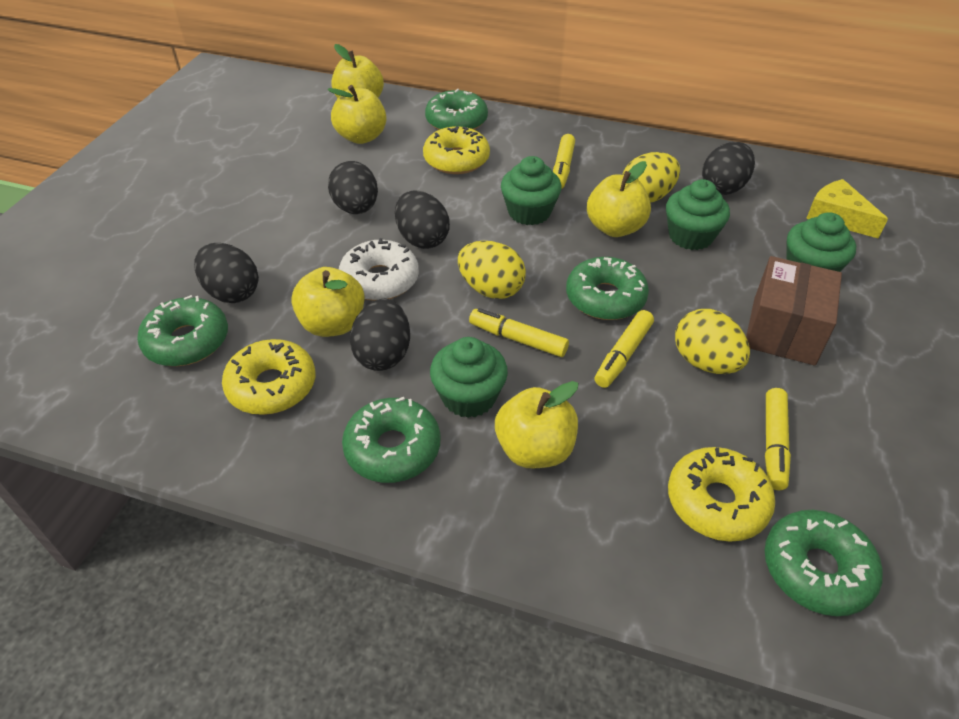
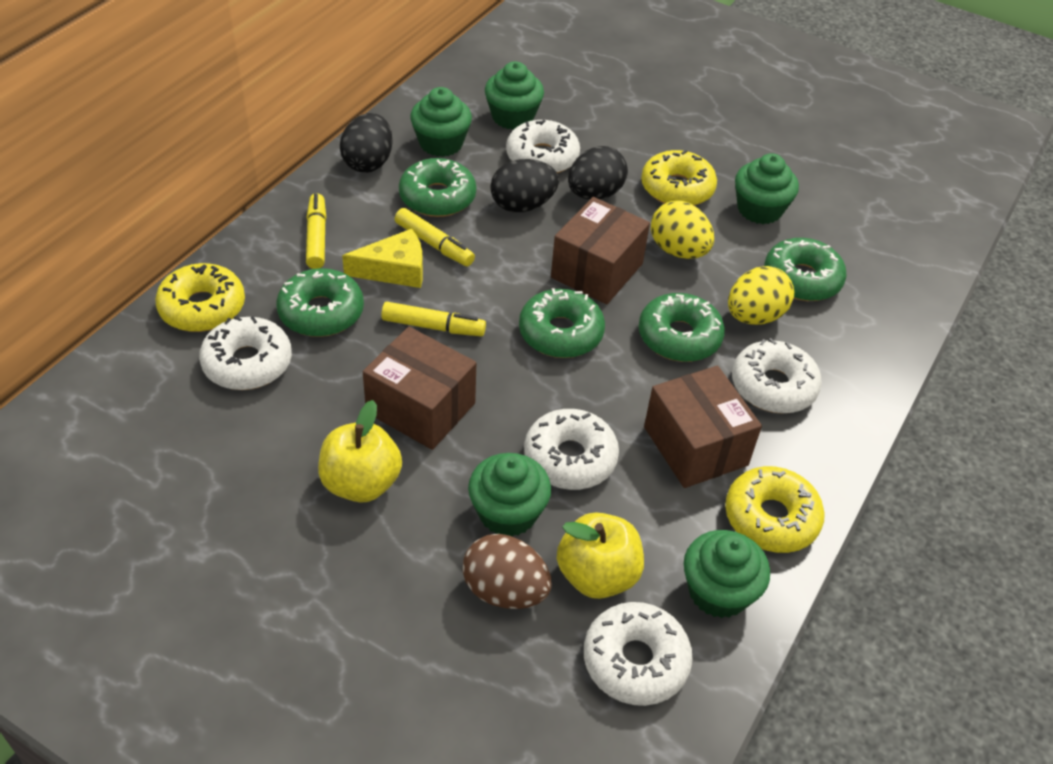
black egg: [194,243,259,303] [328,161,378,214] [350,299,410,371] [395,190,450,249] [702,142,755,195] = 5 -> [340,113,393,173] [490,159,559,212] [568,146,628,200] = 3
brown box: [746,256,842,366] = 1 -> [363,327,477,450] [551,197,650,305] [644,366,762,488] = 3
brown egg: none = 0 -> [462,534,552,609] = 1
green cupcake: [430,337,508,418] [501,156,562,225] [666,179,730,250] [786,212,856,272] = 4 -> [410,87,472,157] [468,453,551,536] [485,61,544,130] [684,530,770,618] [735,153,799,224] = 5
white donut: [339,238,419,301] = 1 -> [199,316,292,390] [506,119,580,173] [524,409,619,490] [584,602,693,706] [732,338,822,414] = 5
yellow apple: [291,267,365,337] [327,85,386,144] [332,44,384,99] [495,381,579,468] [587,161,651,237] = 5 -> [318,400,402,503] [557,512,644,599] = 2
yellow egg: [458,241,526,299] [622,152,680,203] [675,309,750,374] = 3 -> [651,201,714,259] [728,266,794,325] = 2
yellow marker: [469,308,569,357] [553,134,575,189] [594,310,654,388] [765,388,791,490] = 4 -> [306,193,326,269] [381,302,486,336] [395,208,475,266] = 3

